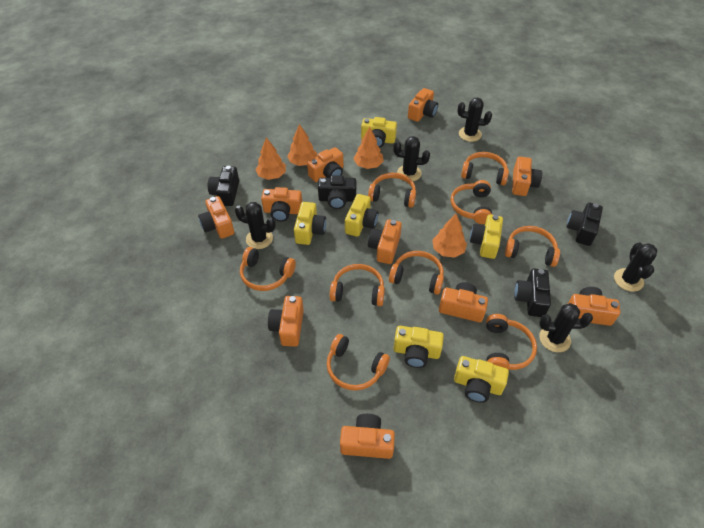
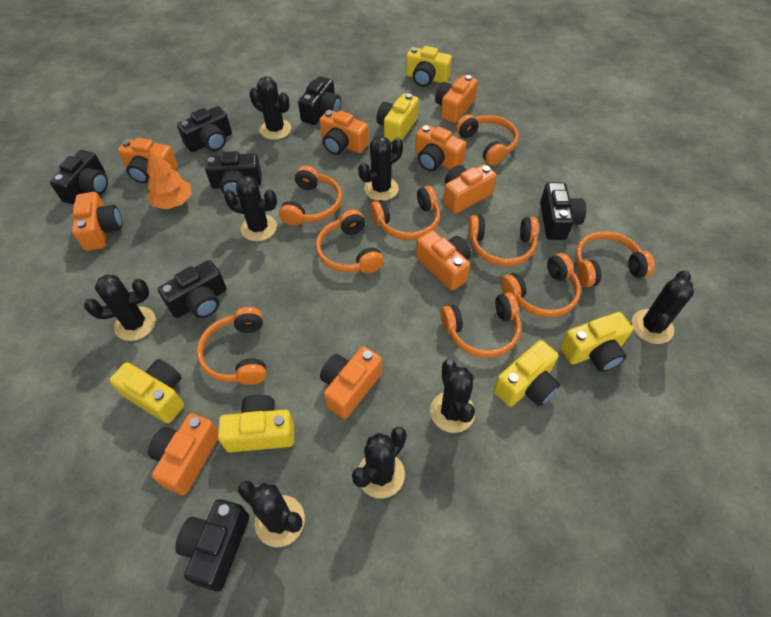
black cactus: [235,202,275,249] [393,136,430,181] [458,98,492,142] [539,303,593,352] [614,243,657,292] = 5 -> [84,275,156,341] [224,176,277,241] [238,480,305,547] [249,77,291,140] [352,427,407,498] [358,136,403,201] [430,359,475,433] [632,270,694,344] = 8
black camera: [208,166,239,206] [318,175,356,209] [514,268,551,317] [566,203,603,246] = 4 -> [50,150,108,205] [158,260,227,318] [175,499,249,591] [177,106,232,152] [205,151,262,197] [298,76,341,125] [540,182,586,240] = 7
orange camera: [198,196,234,239] [261,187,302,222] [268,296,304,347] [307,147,343,182] [340,414,395,459] [368,219,402,264] [408,88,438,122] [439,282,488,322] [512,157,542,196] [568,287,620,326] = 10 -> [72,192,122,251] [118,138,178,183] [148,413,218,495] [319,110,369,155] [320,346,382,419] [415,125,466,171] [416,230,471,291] [435,75,478,123] [443,164,497,214] = 9
orange tree: [256,137,286,180] [287,124,317,166] [354,127,384,169] [432,214,467,258] = 4 -> [147,148,191,209] = 1

